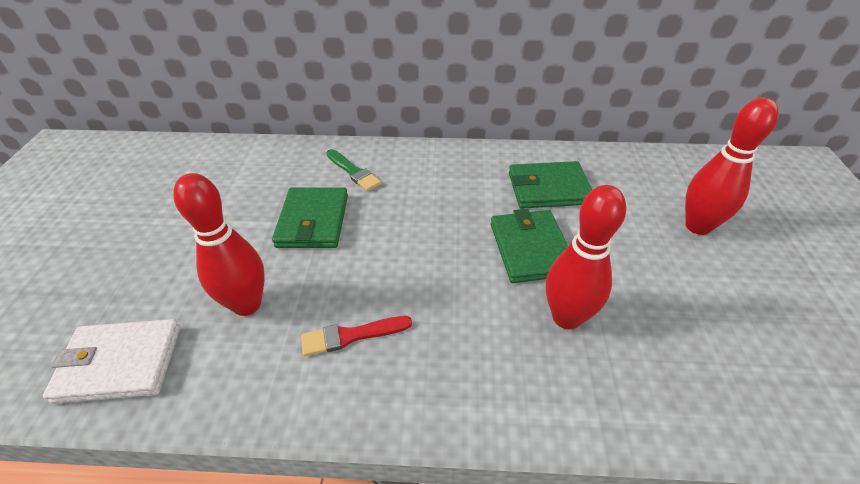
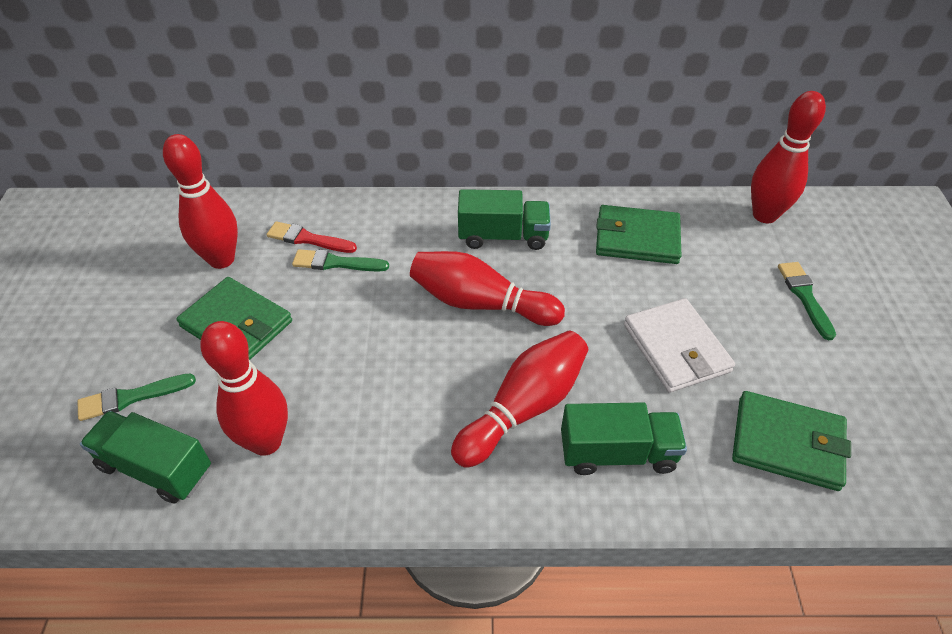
green brush: [326,149,381,191] = 1 -> [78,373,196,421] [292,249,389,272] [778,262,836,340] = 3
green truck: none = 0 -> [80,411,211,504] [458,189,551,250] [561,402,687,475] = 3
red bowling pin: [173,173,265,316] [546,185,626,329] [685,97,779,235] = 3 -> [163,134,238,269] [200,321,288,456] [410,251,565,326] [451,331,588,468] [751,91,826,223] = 5

